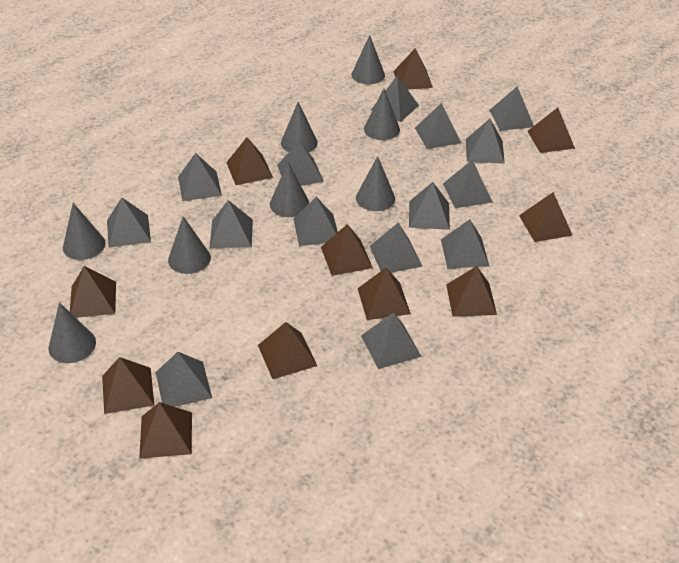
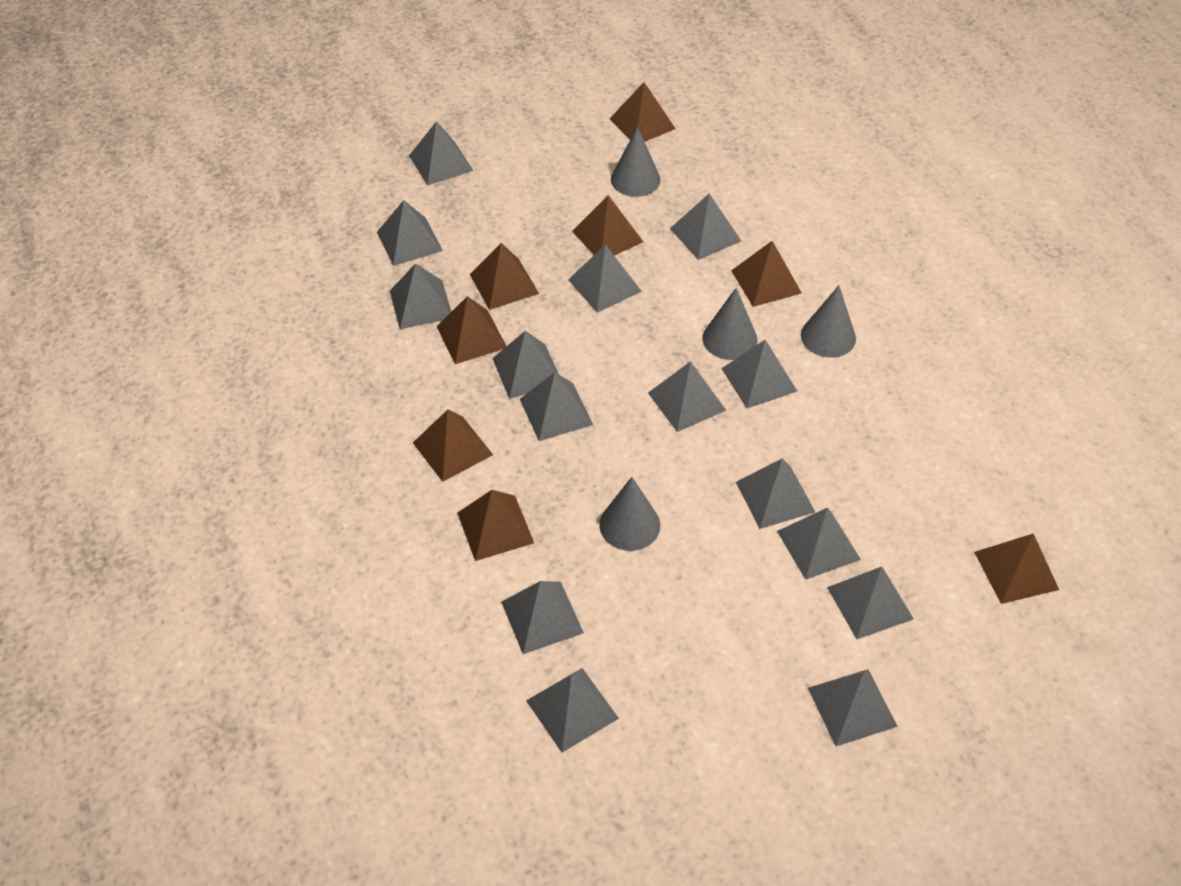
brown pyramid: [70,266,116,318] [102,357,154,414] [139,402,192,459] [226,137,273,185] [258,322,317,379] [321,224,373,276] [358,268,411,320] [393,48,433,90] [446,266,497,317] [519,192,573,242] [527,107,575,153] = 11 -> [413,410,493,482] [437,296,506,364] [457,490,534,561] [470,243,539,310] [572,195,643,256] [610,82,676,142] [731,241,802,307] [974,533,1059,604] = 8
grey cone: [48,302,96,363] [63,203,105,260] [168,216,211,274] [270,162,309,217] [281,102,318,152] [351,35,385,84] [356,156,395,211] [364,89,400,140] = 8 -> [599,477,660,551] [611,127,661,197] [702,288,757,360] [801,285,856,358] = 4

